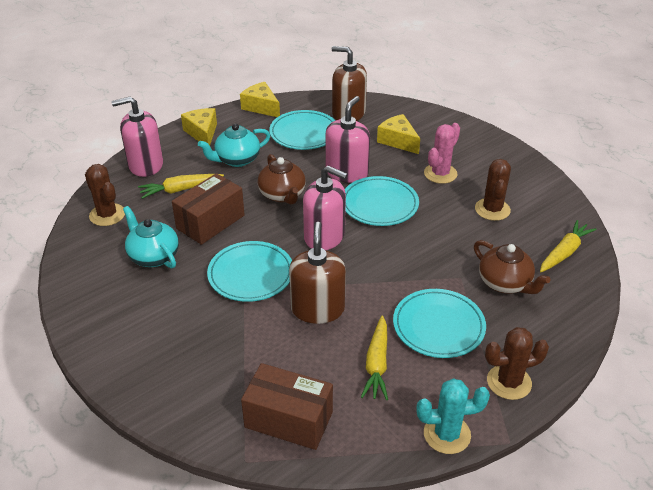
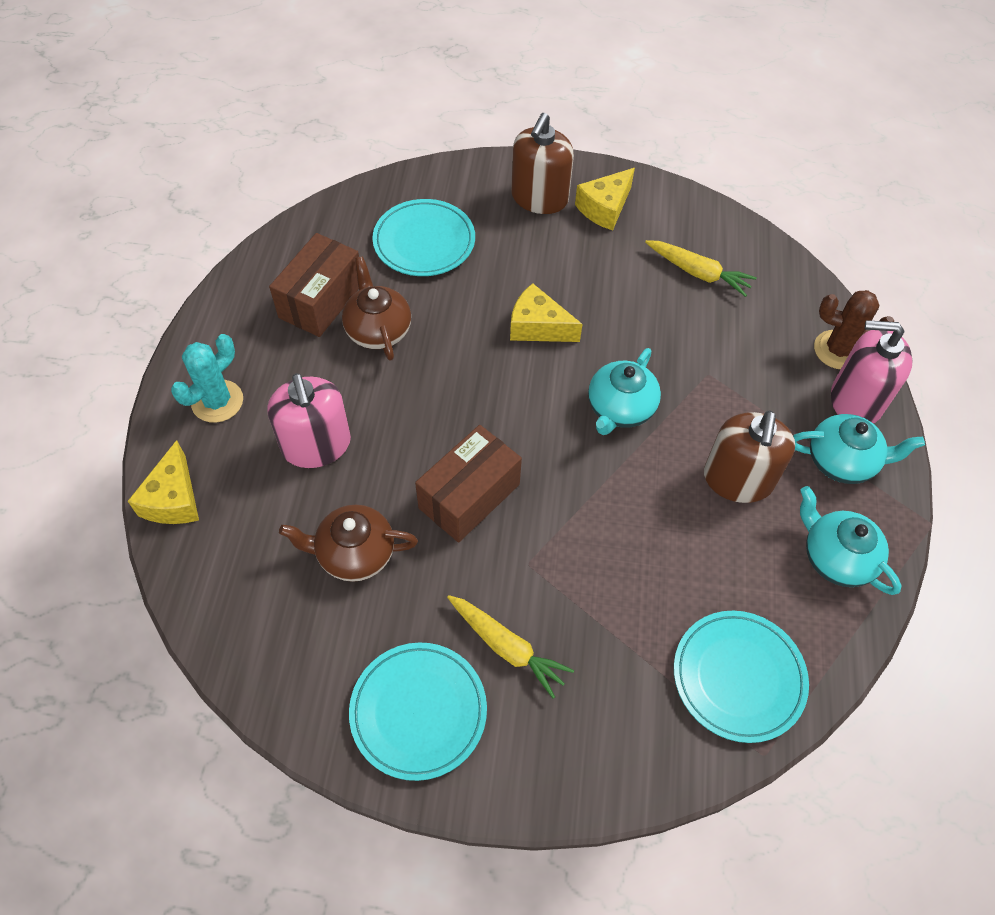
brown cactus: [85,164,125,226] [475,159,511,221] [485,327,549,400] = 3 -> [814,290,894,369] = 1
pink cactus: [424,123,460,184] = 1 -> none = 0
pink soap dispenser: [111,96,163,177] [303,166,347,250] [326,96,370,183] = 3 -> [267,373,351,468] [831,320,912,424] = 2
turquoise plate: [207,241,292,302] [269,110,335,150] [345,176,419,226] [393,289,486,358] = 4 -> [349,642,487,781] [372,199,475,276] [674,611,809,743] = 3
turquoise teapot: [123,206,179,268] [198,123,270,167] = 2 -> [588,348,661,435] [793,414,925,484] [800,486,901,595] = 3
yellow carrot: [138,174,224,199] [361,315,388,400] [540,220,597,272] = 3 -> [447,595,574,698] [645,240,757,297] = 2

